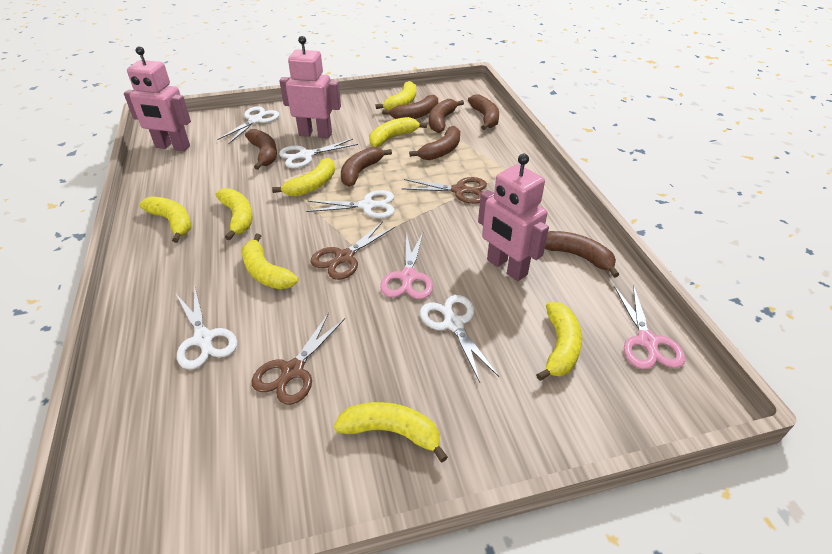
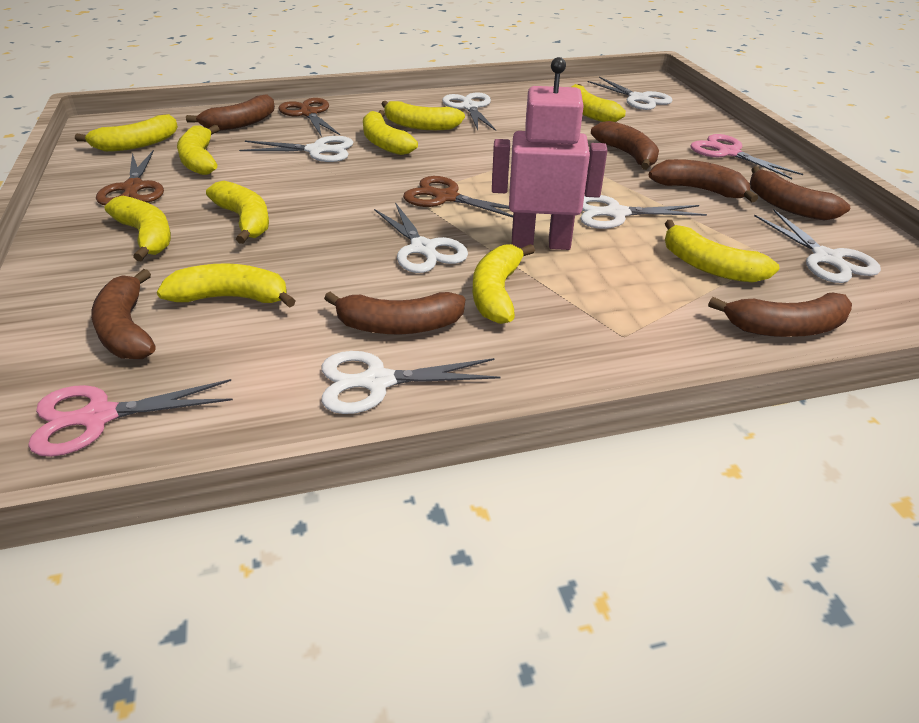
pink robot: [124,46,191,151] [280,36,341,138] [478,154,549,281] = 3 -> [492,57,608,250] = 1
white scissors: [176,286,237,370] [217,106,280,144] [279,139,358,168] [306,190,395,218] [420,295,499,383] = 5 -> [239,136,354,162] [322,351,501,414] [374,202,468,273] [442,92,496,131] [580,195,707,229] [588,77,673,110] [754,210,881,283] = 7
yellow banana: [139,196,191,243] [216,188,253,240] [242,234,298,289] [272,158,335,197] [334,402,448,462] [369,117,427,147] [375,81,416,110] [536,302,582,381] = 8 -> [75,114,178,152] [105,196,171,261] [157,263,296,308] [177,125,219,175] [206,181,269,244] [363,110,418,155] [381,101,465,130] [473,244,535,324] [572,84,626,122] [665,220,780,283] = 10

